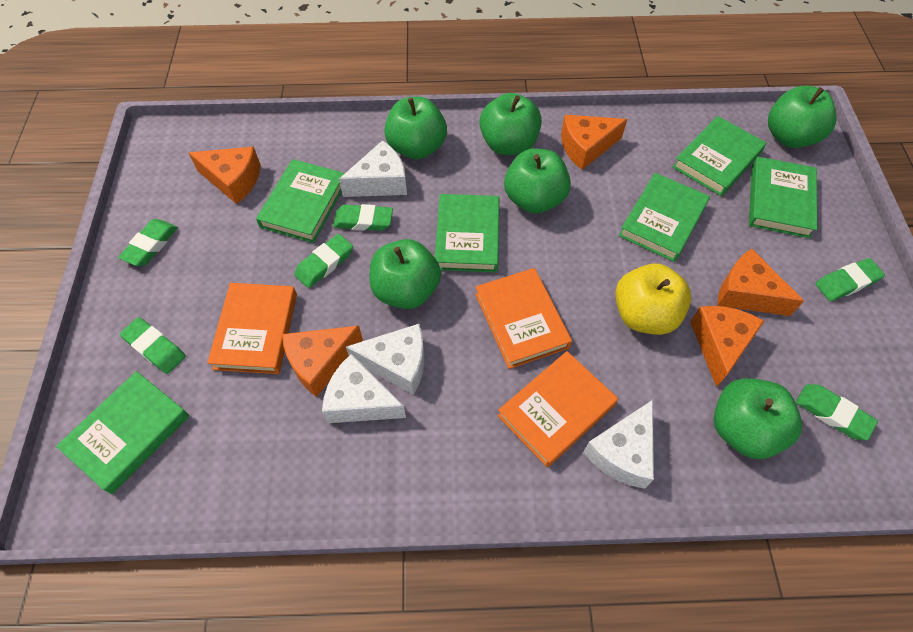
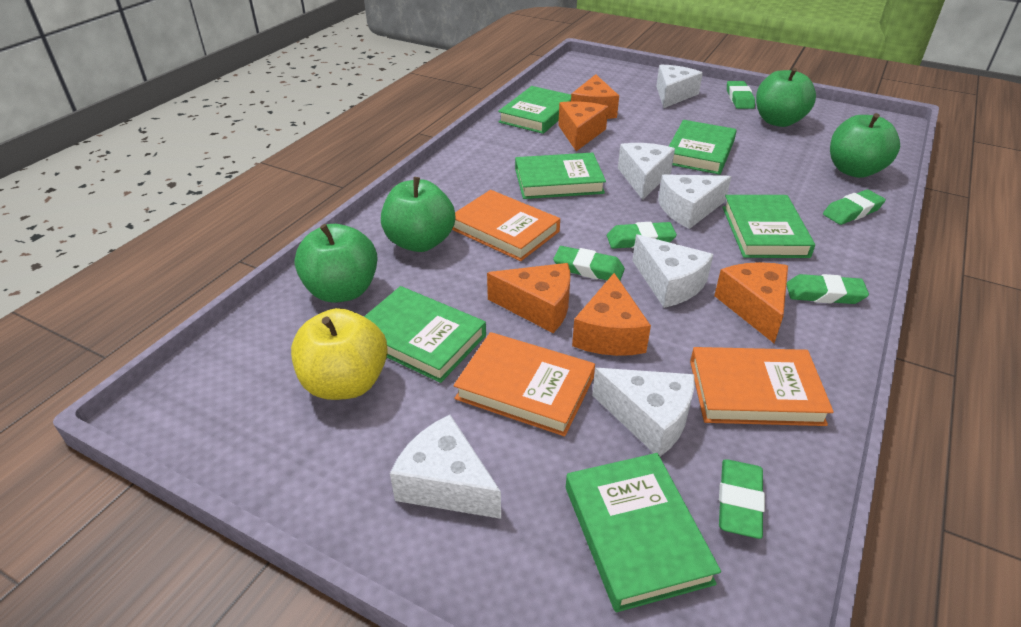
green apple: [369,239,441,309] [384,97,447,159] [479,93,542,155] [504,149,571,214] [714,378,802,459] [768,86,837,148] = 6 -> [294,224,378,303] [381,177,455,252] [756,68,816,127] [830,113,900,178] = 4
white cheese: [322,354,406,423] [339,140,407,197] [346,324,425,395] [583,400,654,489] = 4 -> [390,415,501,519] [592,368,695,456] [618,143,675,200] [632,235,713,308] [656,65,703,108] [658,174,731,229] = 6

